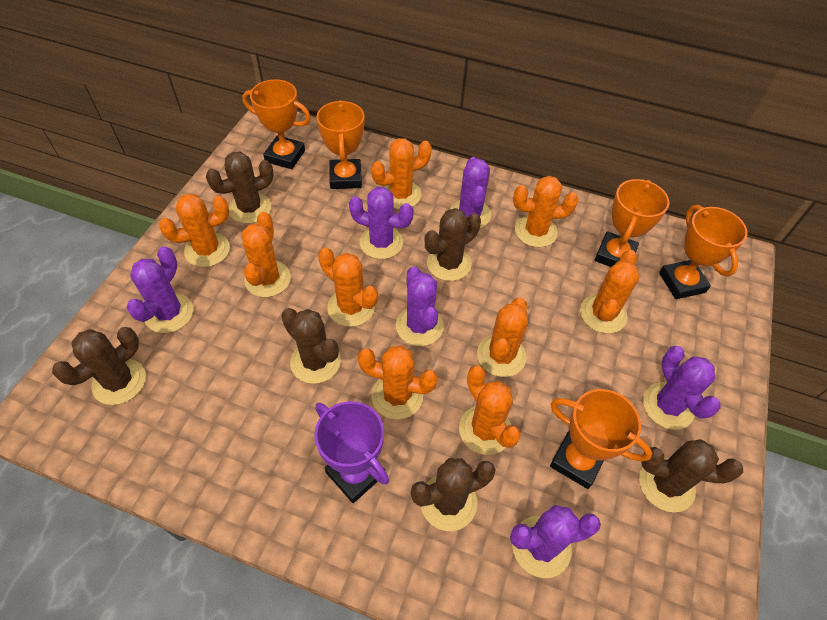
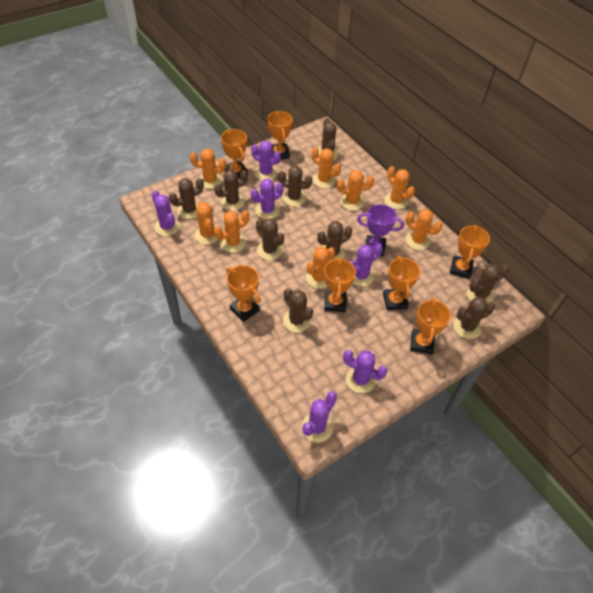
brown cactus: [52,327,146,405] [206,151,274,224] [281,308,341,384] [411,458,496,531] [425,208,481,281] [639,439,743,512] = 6 -> [169,178,204,219] [214,170,248,211] [256,218,284,260] [278,166,312,206] [283,288,313,333] [317,221,353,260] [318,118,338,160] [453,297,495,339] [467,264,509,303] = 9
orange cactus: [159,194,230,267] [242,212,291,297] [318,247,378,327] [357,345,438,420] [371,138,432,209] [459,365,521,455] [477,297,528,377] [513,176,578,248] [580,250,639,334] = 9 -> [190,148,226,189] [195,202,218,244] [214,210,249,253] [306,247,336,289] [312,147,341,188] [337,170,374,211] [384,166,415,209] [406,209,442,250] = 8
orange trophy: [242,79,311,169] [316,100,365,189] [550,389,653,489] [595,179,670,267] [659,205,747,299] = 5 -> [221,129,248,178] [227,265,261,322] [267,111,293,160] [324,257,356,312] [383,256,420,310] [410,297,451,355] [450,225,490,279] = 7

